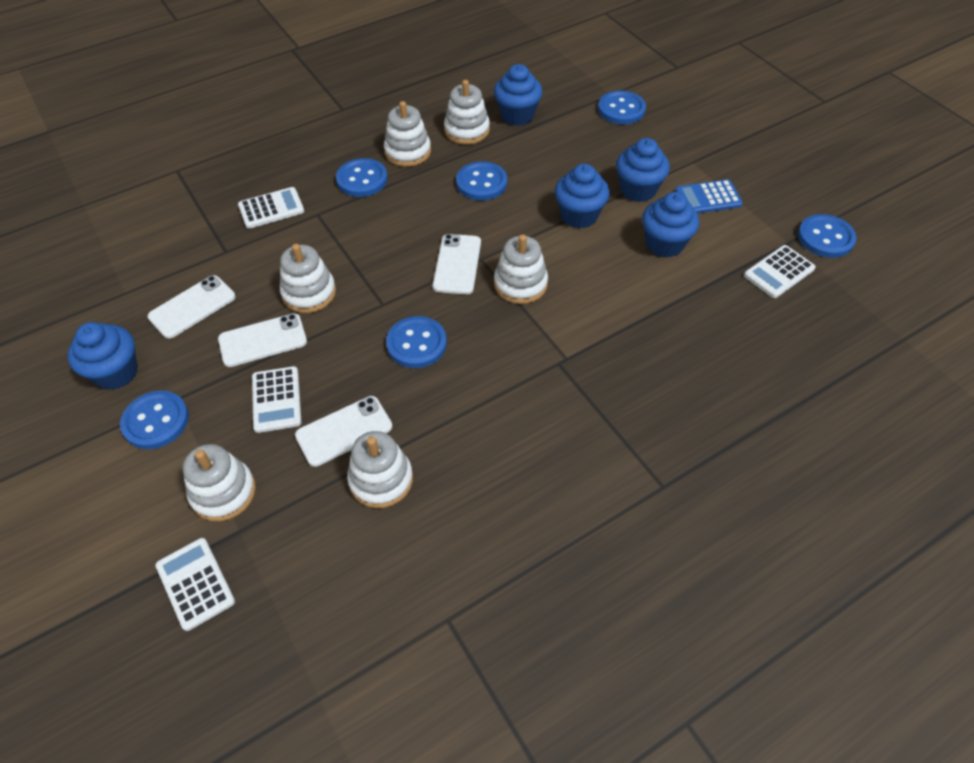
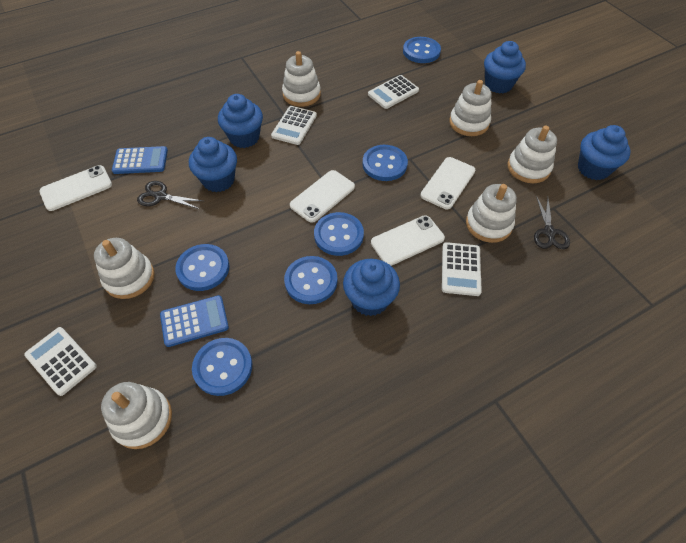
black scissors: none = 0 -> [137,181,203,209] [534,196,570,249] = 2
blue calculator: [675,179,743,213] = 1 -> [112,146,168,174] [160,295,229,347] = 2

